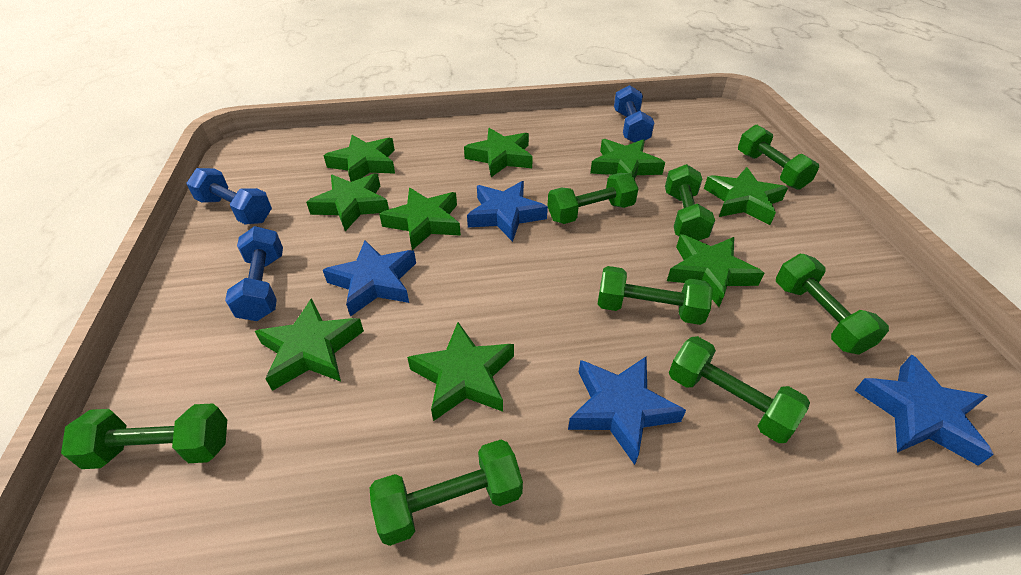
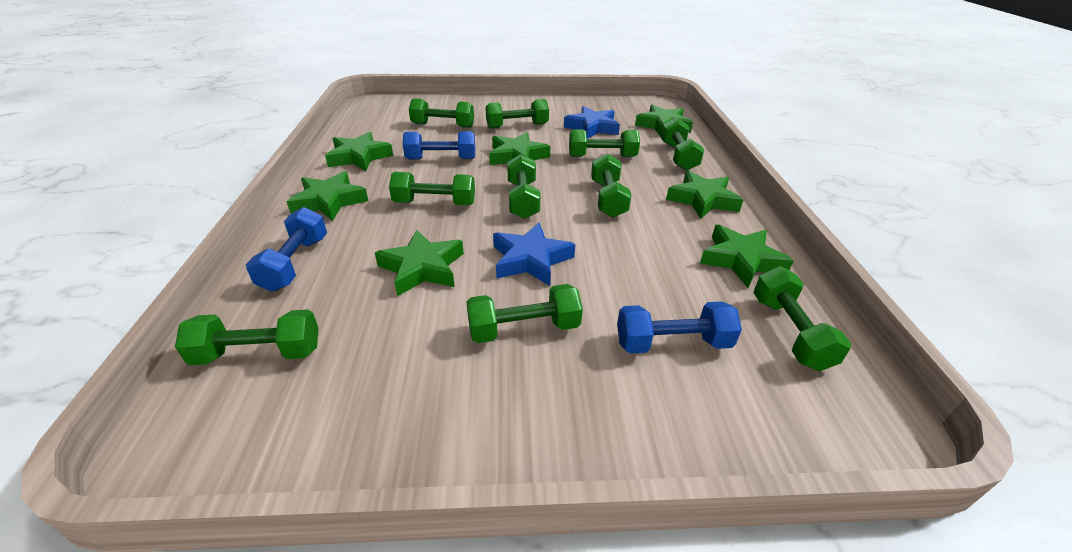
blue star: [323,240,416,317] [467,181,548,242] [568,356,686,465] [855,355,994,466] = 4 -> [493,222,575,286] [564,106,620,139] = 2
green dumbbell: [61,403,227,469] [370,440,523,546] [548,173,639,224] [597,266,713,325] [665,164,715,241] [669,336,810,443] [738,125,819,190] [776,254,889,355] = 8 -> [175,310,319,365] [389,172,475,205] [409,98,474,128] [466,284,583,343] [486,99,549,129] [507,154,540,219] [569,129,640,157] [591,153,632,218] [661,118,704,171] [753,267,851,371] = 10
green star: [255,298,364,391] [306,173,389,231] [323,135,395,182] [379,188,461,250] [407,322,514,421] [464,128,533,177] [590,139,665,179] [667,234,764,307] [704,167,788,225] = 9 -> [286,171,368,221] [325,132,393,171] [375,230,464,296] [489,132,550,165] [635,105,693,137] [666,171,743,219] [700,225,794,288] = 7

